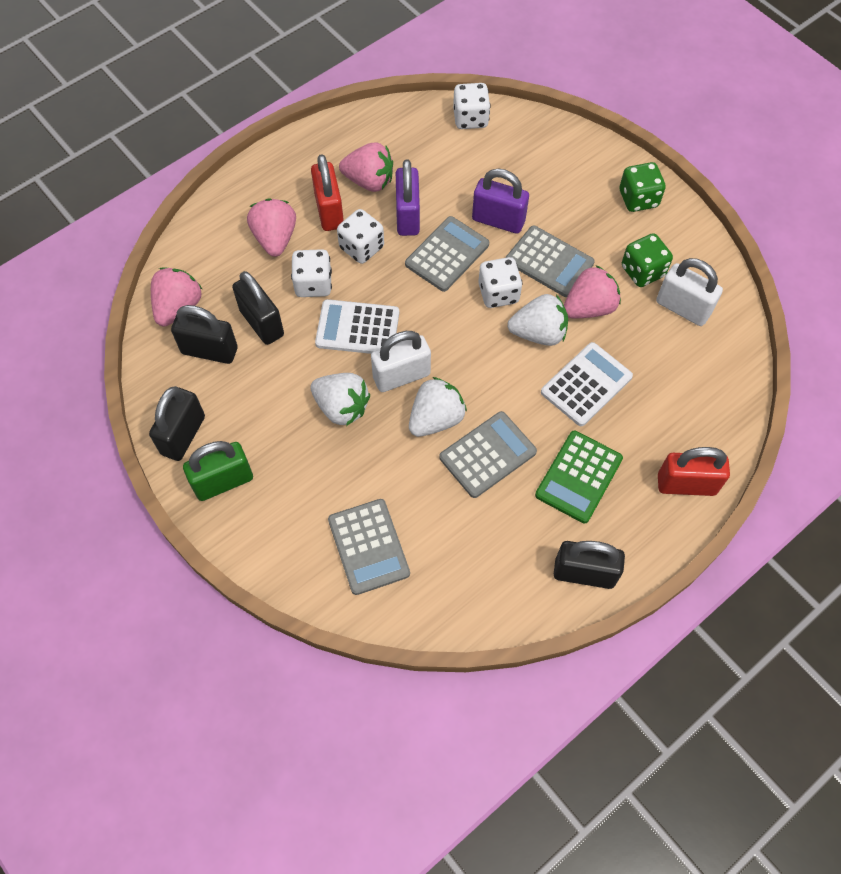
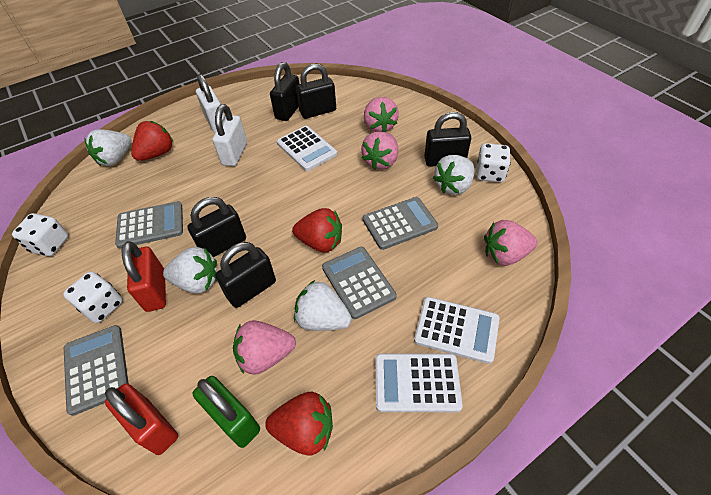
black padlock: [149,386,205,461] [171,305,238,364] [232,271,284,345] [554,541,625,589] = 4 -> [187,197,246,257] [215,242,276,308] [270,62,299,121] [296,63,336,119] [424,112,471,167] = 5
green calculator: [535,431,623,523] = 1 -> none = 0
green dice: [619,162,666,212] [622,233,673,287] = 2 -> none = 0
purple padlock: [396,159,420,236] [472,169,529,234] = 2 -> none = 0
red strawberry: none = 0 -> [131,121,174,161] [265,392,333,455] [292,208,342,252] = 3
white calculator: [315,299,399,354] [541,342,633,426] = 2 -> [277,126,337,171] [376,353,463,412] [414,297,500,364] = 3
white dice: [291,249,332,297] [337,209,384,264] [453,83,491,129] [478,257,523,308] = 4 -> [12,213,69,256] [63,271,123,323] [476,143,511,182] = 3
white strawberry: [310,373,370,426] [409,377,467,437] [507,294,568,346] = 3 -> [84,129,132,166] [163,247,217,294] [294,280,352,331] [433,155,475,195] = 4

